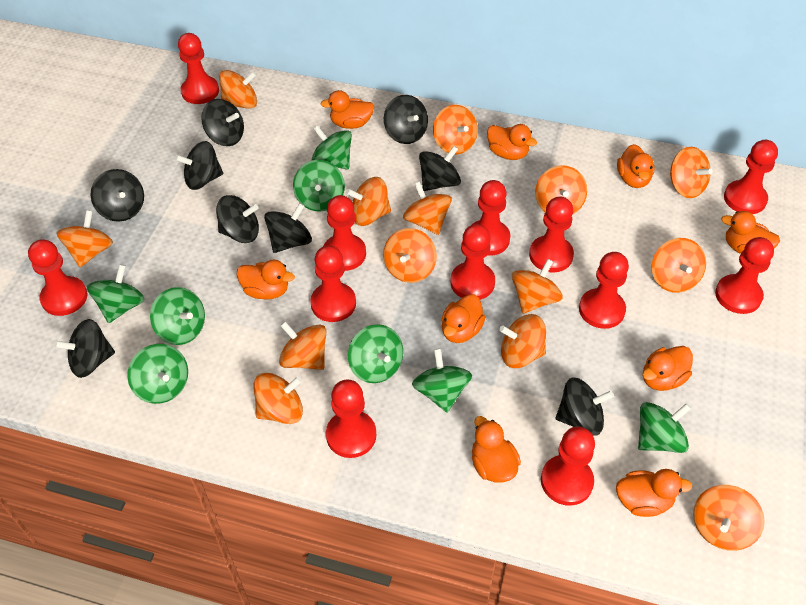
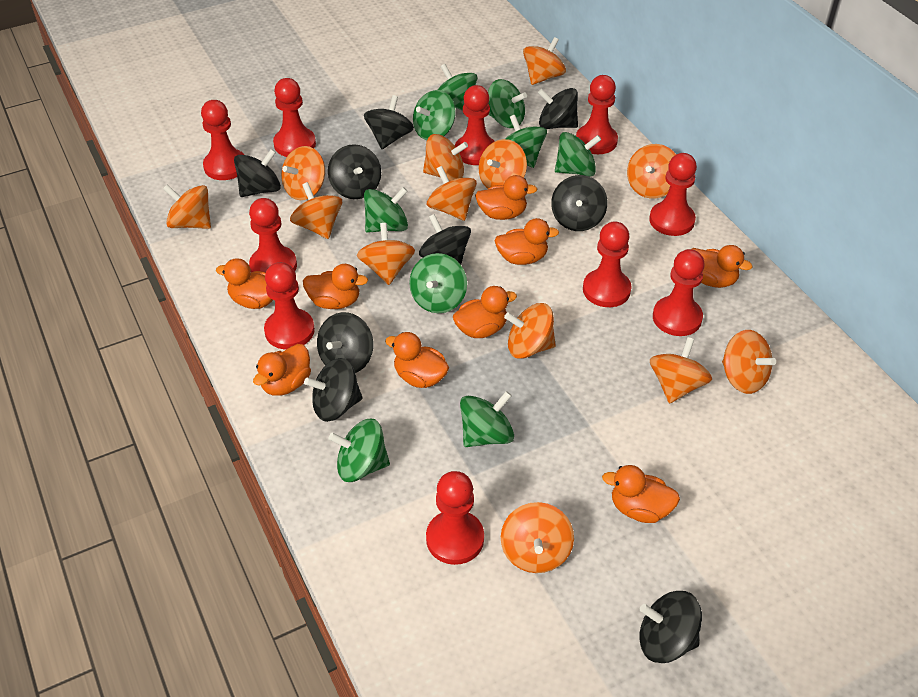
green spinning top: [87,264,145,323] [127,344,188,404] [150,287,205,345] [293,160,345,212] [312,125,352,169] [348,324,403,383] [412,348,472,413] [638,402,691,453] = 8 -> [329,419,390,482] [364,187,408,233] [409,253,467,313] [413,90,456,140] [438,64,477,111] [460,391,514,447] [488,79,527,128] [506,115,547,168] [555,132,601,177] = 9
orange spinning top: [57,210,113,267] [219,70,257,109] [253,373,303,424] [279,322,326,370] [346,177,391,226] [383,228,437,283] [403,182,452,235] [433,105,478,155] [499,314,546,368] [512,259,563,314] [535,165,587,215] [652,238,706,293] [670,147,713,198] [693,485,765,551] = 14 -> [163,185,211,229] [281,146,325,200] [290,182,342,239] [357,223,415,285] [423,134,468,181] [427,166,477,221] [479,139,527,189] [501,502,574,573] [504,303,556,359] [523,37,566,85] [627,144,676,199] [650,337,712,403] [722,330,776,394] = 13
red pawn: [28,239,88,316] [178,33,219,104] [310,245,356,322] [323,195,366,271] [326,379,376,458] [450,224,495,300] [472,180,510,256] [529,197,574,272] [541,427,595,506] [579,252,629,329] [715,237,774,314] [724,140,778,214] = 12 -> [201,100,244,180] [249,198,297,272] [264,262,315,349] [273,78,316,157] [426,471,484,565] [455,85,495,165] [576,75,618,154] [583,222,631,307] [649,153,697,236] [653,249,705,336] = 10

